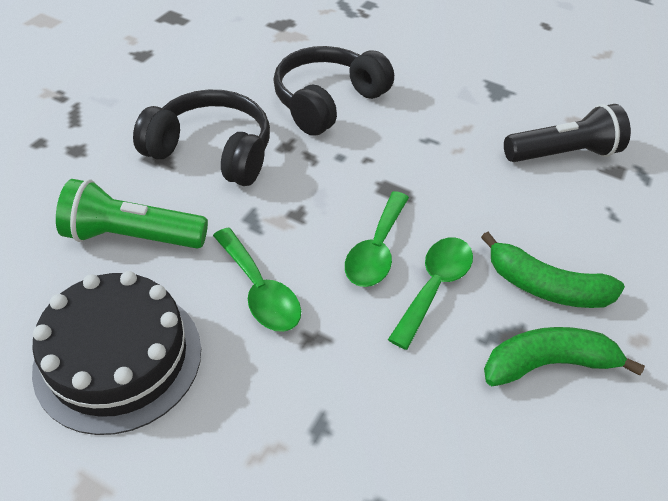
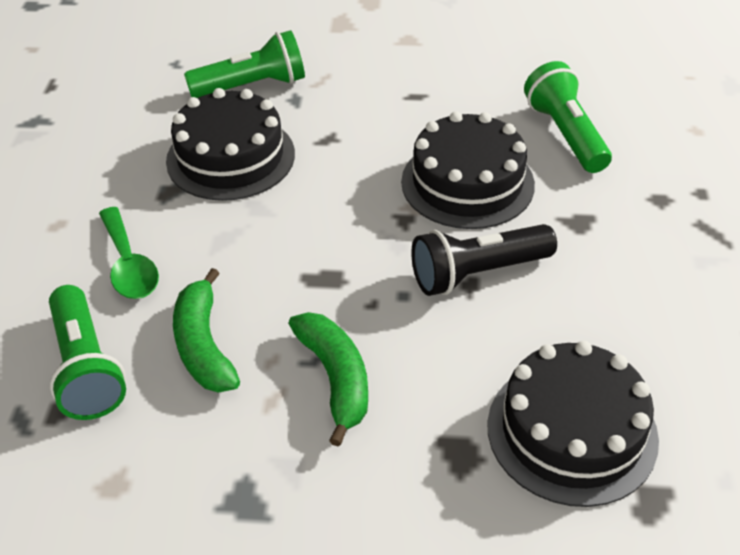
black cake: [32,271,201,435] = 1 -> [166,88,295,201] [401,111,535,229] [487,341,659,507] = 3
black headphones: [133,90,270,186] [273,46,394,136] = 2 -> none = 0
green flashlight: [56,179,208,249] = 1 -> [49,285,126,420] [184,30,305,98] [524,61,612,173] = 3
green spoon: [213,228,301,332] [345,191,409,287] [388,237,473,350] = 3 -> [99,207,159,299] = 1

